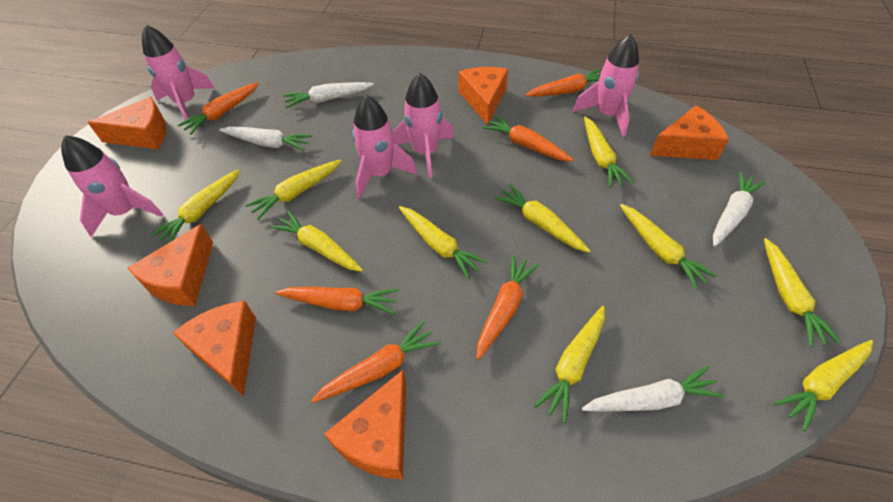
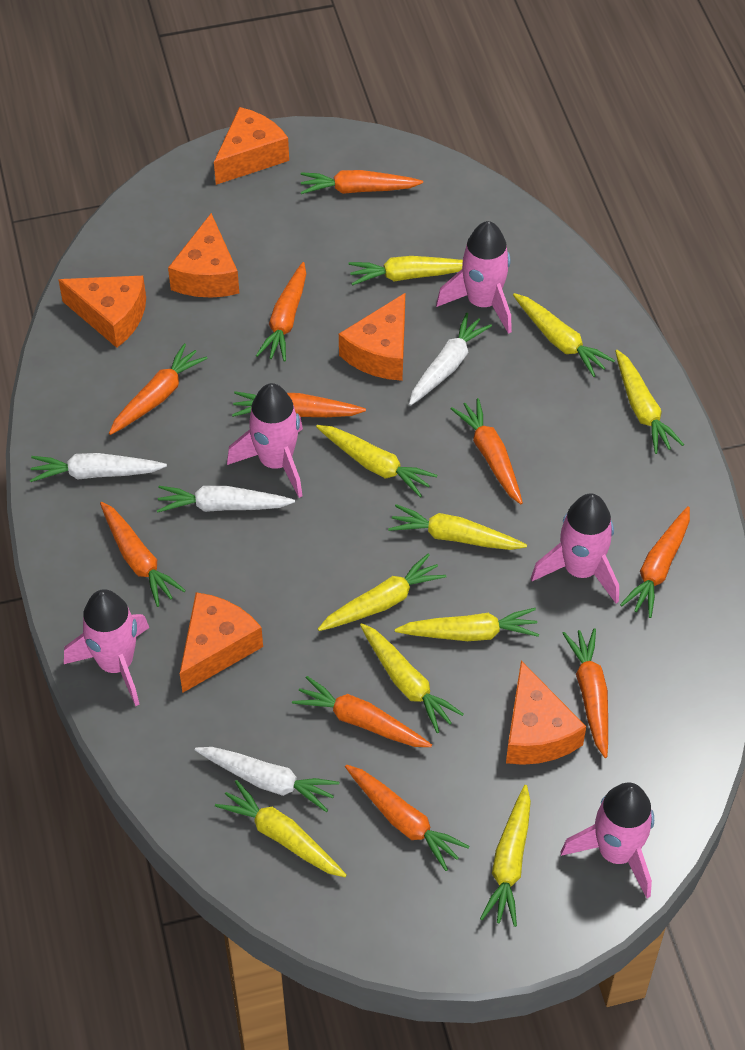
orange carrot: [177,82,259,135] [275,287,399,314] [311,321,440,403] [476,254,539,360] [483,115,574,162] [525,68,601,97] = 6 -> [100,502,186,607] [109,343,208,435] [232,391,366,417] [256,262,306,362] [292,676,432,747] [300,170,423,194] [345,764,469,871] [451,398,523,504] [562,628,608,758] [620,506,690,618] = 10

